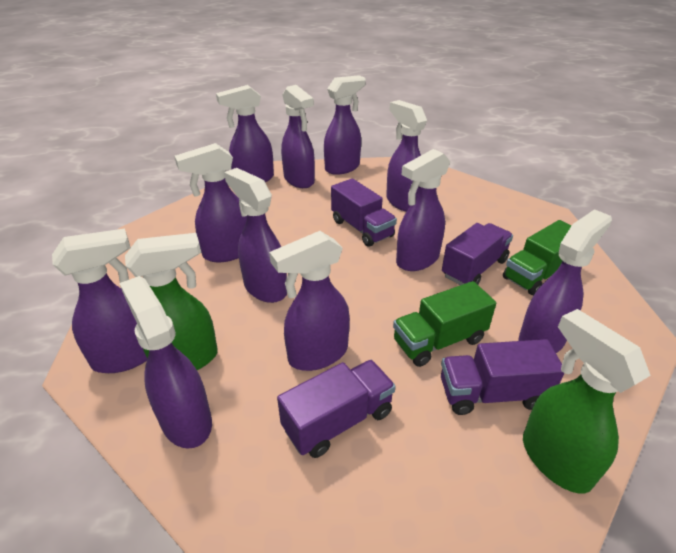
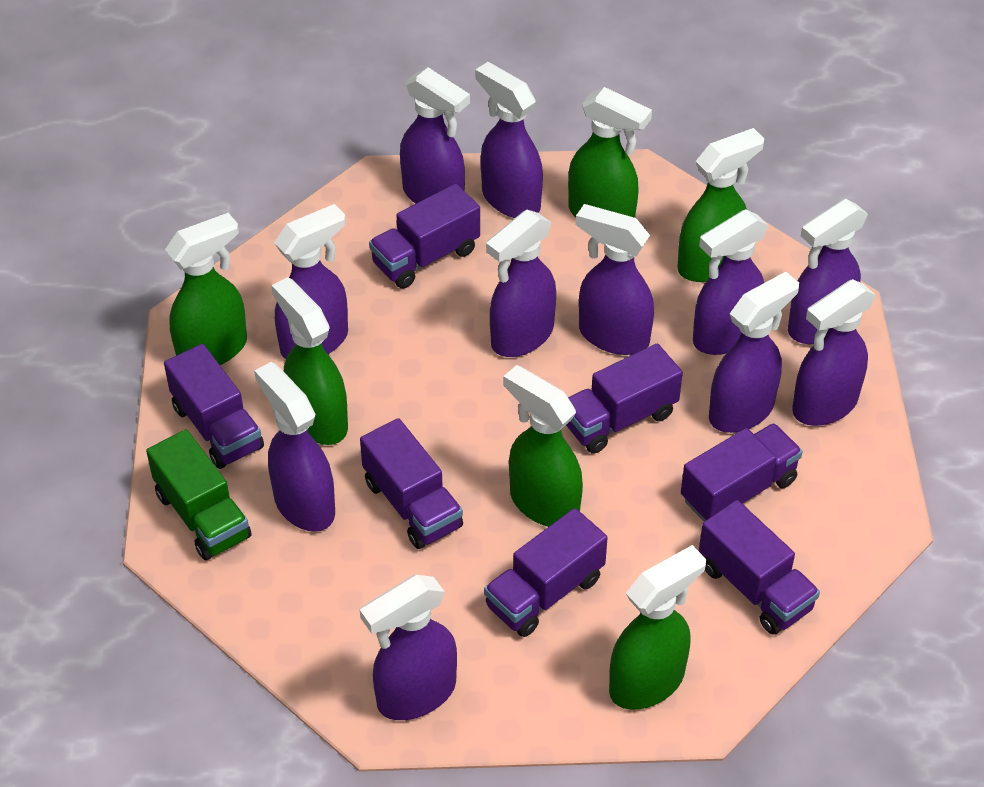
green spray bottle: [125,233,218,370] [523,309,651,494] = 2 -> [165,213,247,365] [271,277,348,445] [503,365,583,527] [568,87,652,218] [609,545,706,710] [677,128,764,282] = 6
green truck: [393,281,496,367] [503,220,571,295] = 2 -> [146,429,252,560] = 1
purple truck: [277,360,396,458] [331,178,397,247] [441,339,564,415] [442,223,513,285] = 4 -> [164,344,264,469] [360,418,463,549] [369,184,480,289] [484,508,608,637] [566,344,683,454] [681,423,803,522] [699,500,820,635] = 7

